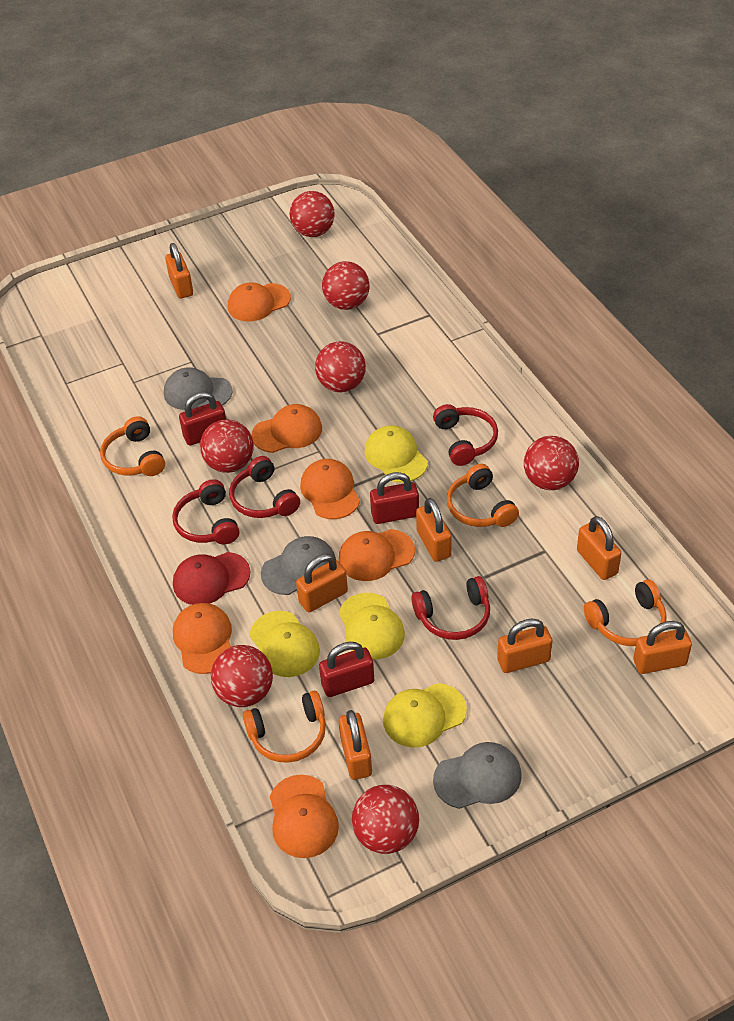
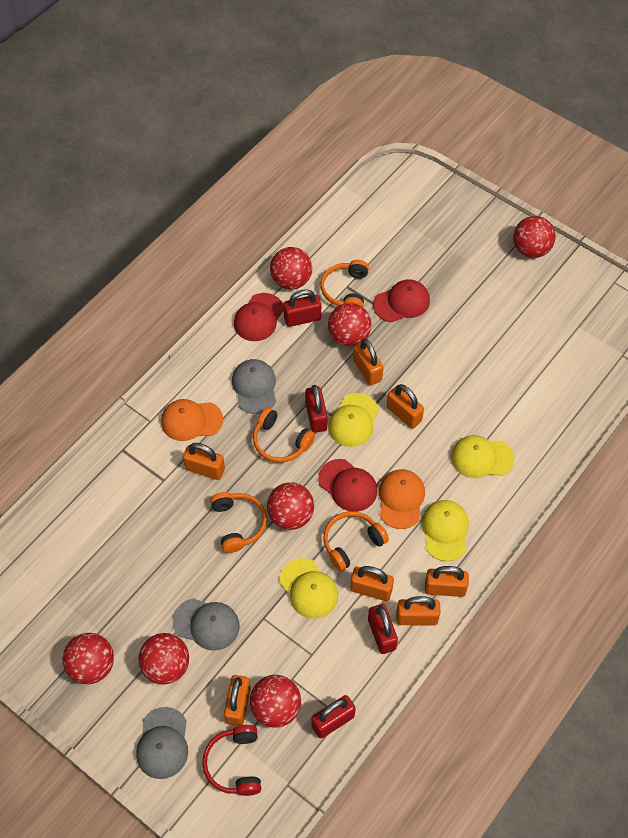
orange cap: [173,603,232,674] [228,282,291,322] [252,404,322,453] [270,775,339,858] [300,459,360,519] [339,529,415,581] = 6 -> [161,399,223,441] [379,469,425,529] = 2
red cap: [173,552,251,605] = 1 -> [234,293,284,341] [318,459,378,512] [373,279,430,322] = 3
red headphones: [172,479,239,544] [229,456,300,518] [412,576,490,640] [433,404,498,466] = 4 -> [202,725,261,796] = 1
red padlock: [179,392,226,445] [319,642,374,697] [370,472,419,524] = 3 -> [284,289,321,327] [305,385,328,433] [311,695,356,738] [368,604,398,654] = 4

